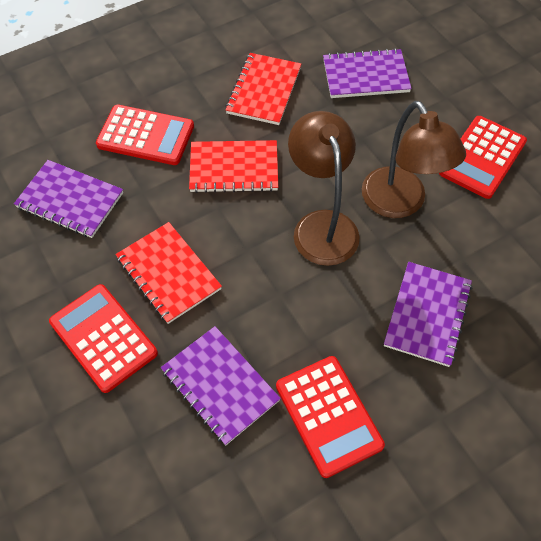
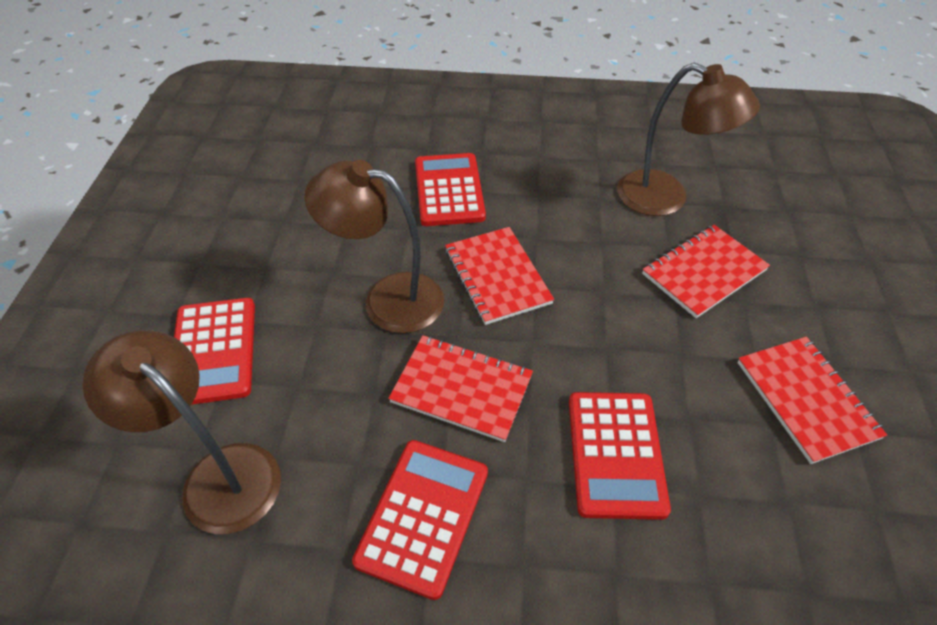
brown lamp: [288,111,359,266] [362,101,466,218] = 2 -> [82,330,281,534] [304,160,444,333] [617,63,760,216] = 3
purple notebook: [14,160,123,238] [161,326,281,445] [323,48,412,98] [384,262,473,367] = 4 -> none = 0
red notebook: [115,222,222,324] [189,140,278,193] [225,53,301,125] = 3 -> [388,335,533,442] [445,227,554,325] [642,225,770,318] [737,337,887,464] = 4

